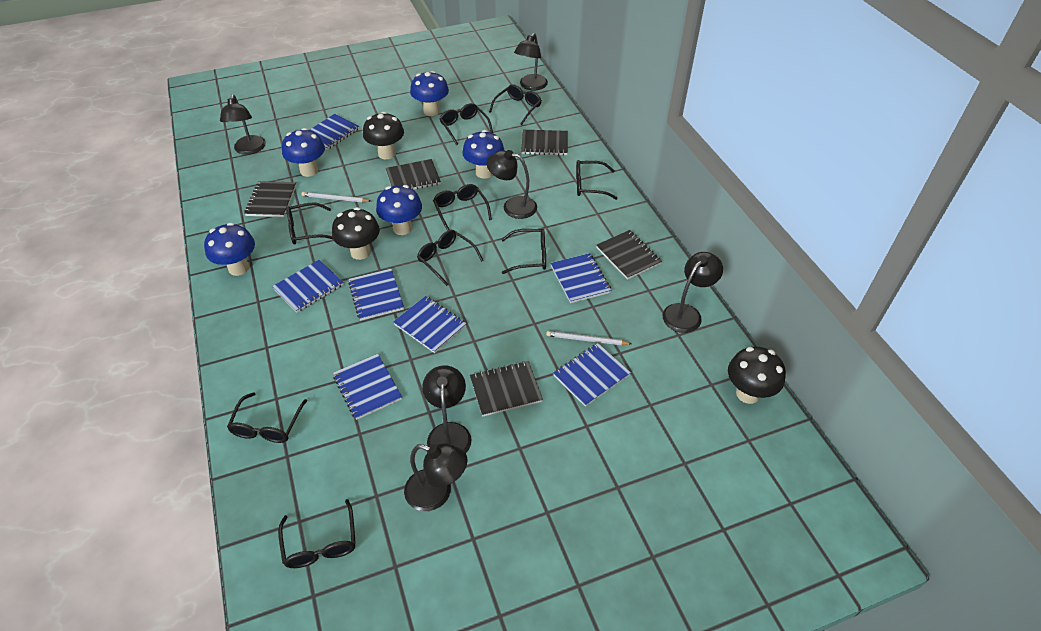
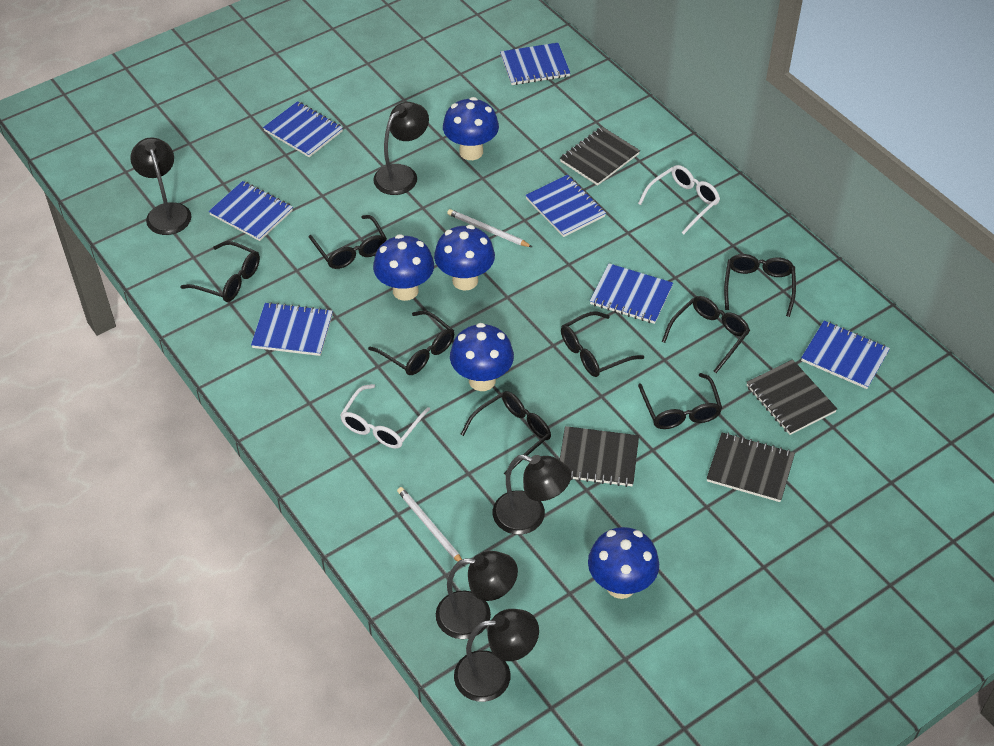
black glasses: [227,392,307,443] [278,499,356,568] [286,202,333,244] [417,230,483,286] [433,184,492,231] [440,103,493,145] [489,84,542,125] [501,229,546,274] [576,160,618,200] = 9 -> [180,241,260,302] [309,215,387,269] [368,311,454,375] [461,391,551,475] [561,311,644,377] [638,373,722,429] [662,296,750,373] [724,254,796,317] = 8
black lamp: [220,94,266,155] [404,443,468,511] [422,365,472,453] [486,150,537,219] [514,33,548,90] [662,252,723,333] = 6 -> [130,137,191,235] [373,102,429,195] [436,551,518,639] [454,609,539,702] [493,455,571,535] = 5
black mushroom: [332,207,380,260] [363,112,404,159] [728,346,786,404] = 3 -> none = 0
black notebook: [244,181,296,217] [386,159,441,190] [470,361,543,416] [521,130,568,156] [596,230,662,280] = 5 -> [560,127,640,186] [560,426,639,487] [707,433,795,502] [746,359,837,435] = 4
white glasses: none = 0 -> [340,384,430,449] [638,165,720,234] = 2

